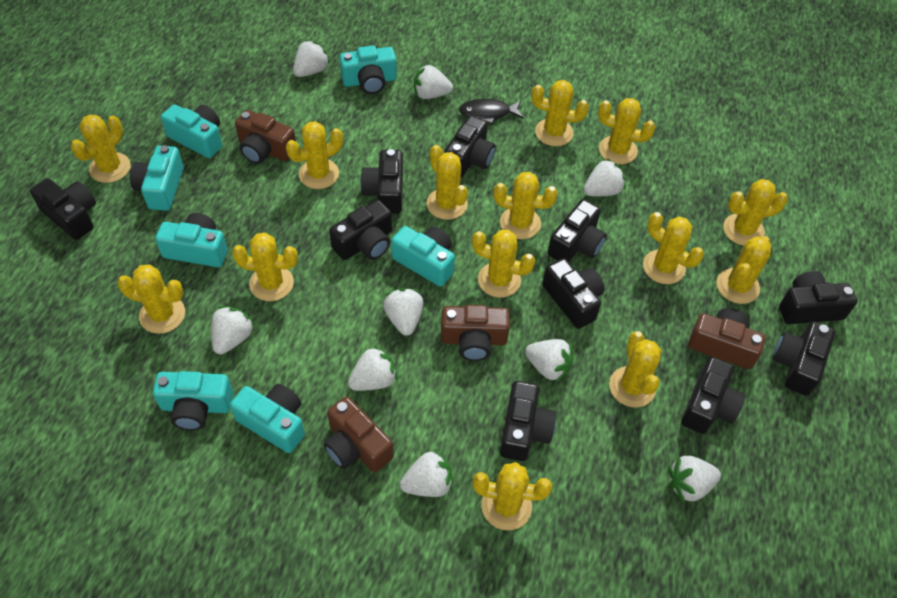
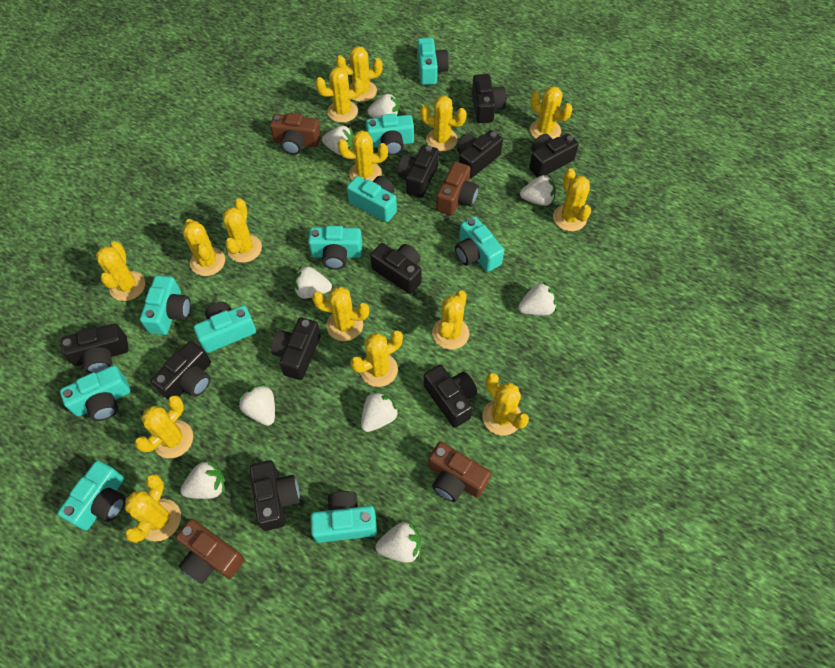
black fish: [459,99,524,124] = 1 -> none = 0
turquoise camera: [130,145,184,211] [153,371,233,430] [155,213,228,267] [161,104,222,158] [230,384,305,453] [339,45,397,94] [391,226,455,287] = 7 -> [57,461,126,530] [60,365,131,421] [140,275,191,335] [194,302,256,353] [308,226,362,270] [310,491,377,543] [347,176,397,222] [366,114,414,156] [417,38,449,85] [455,216,504,272] = 10
yellow cactus: [71,114,131,183] [117,264,185,334] [232,232,298,301] [286,121,343,189] [427,145,468,220] [472,230,535,298] [473,462,552,530] [493,172,558,239] [531,80,589,146] [598,98,655,164] [609,331,662,407] [643,212,704,284] [717,236,771,304] [723,179,788,246] = 14 -> [96,241,145,301] [125,474,181,543] [134,396,193,458] [183,219,225,276] [223,198,262,263] [312,287,369,341] [315,67,363,123] [336,46,383,102] [338,130,388,181] [350,330,403,387] [420,96,467,151] [432,290,469,350] [482,373,529,436] [530,86,573,139] [553,168,591,231] = 15

